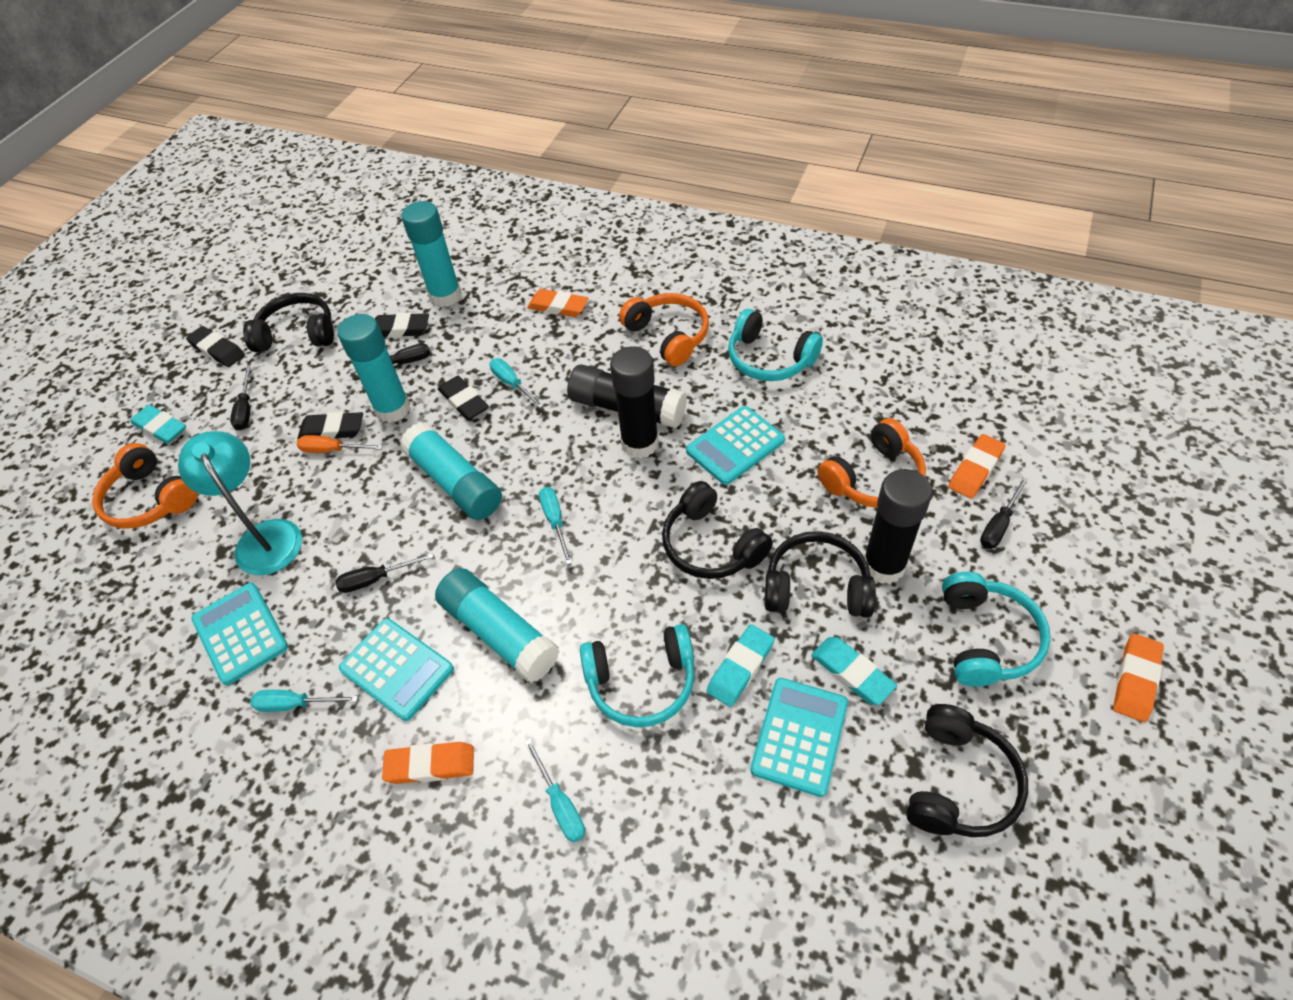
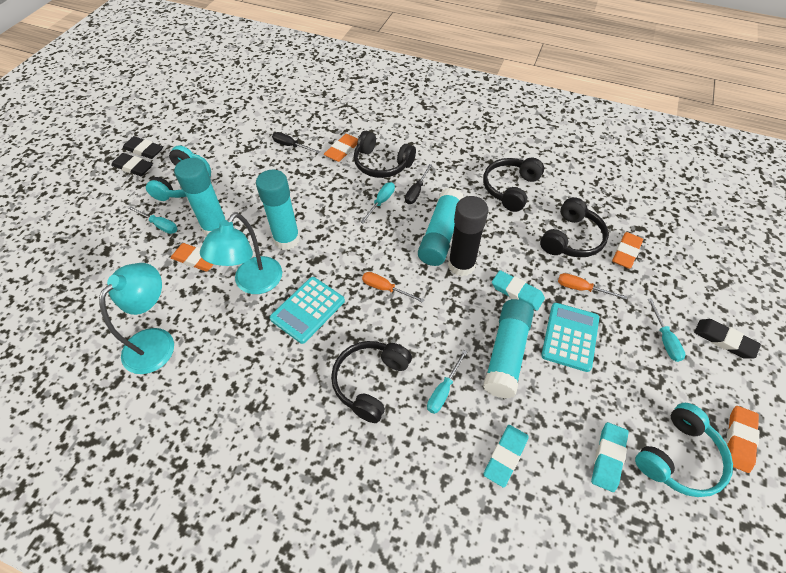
black eraser: [186,326,245,367] [298,412,363,439] [375,313,429,338] [438,376,489,420] = 4 -> [111,153,153,176] [123,136,163,159] [694,319,761,359] = 3
black glue stick: [567,365,687,428] [610,346,659,459] [864,469,932,584] = 3 -> [448,196,488,276] = 1
black screwdriver: [230,367,251,430] [335,553,434,593] [349,343,430,374] [980,477,1029,549] = 4 -> [272,132,320,154] [405,164,432,204] = 2
orange headphones: [92,443,198,529] [619,293,709,366] [818,418,926,508] = 3 -> none = 0
orange screwdriver: [297,435,383,453] = 1 -> [362,272,424,303] [558,273,627,300] = 2
turquoise calculator: [191,583,288,685] [339,618,454,721] [686,406,785,485] [750,678,848,797] = 4 -> [270,277,345,344] [541,303,599,372] = 2
turquoise headphones: [580,624,694,727] [728,309,823,381] [942,572,1051,687] = 3 -> [146,145,211,201] [635,403,733,497] = 2
turquoise lamp: [178,431,302,575] = 1 -> [99,263,174,374] [200,213,282,294] = 2

